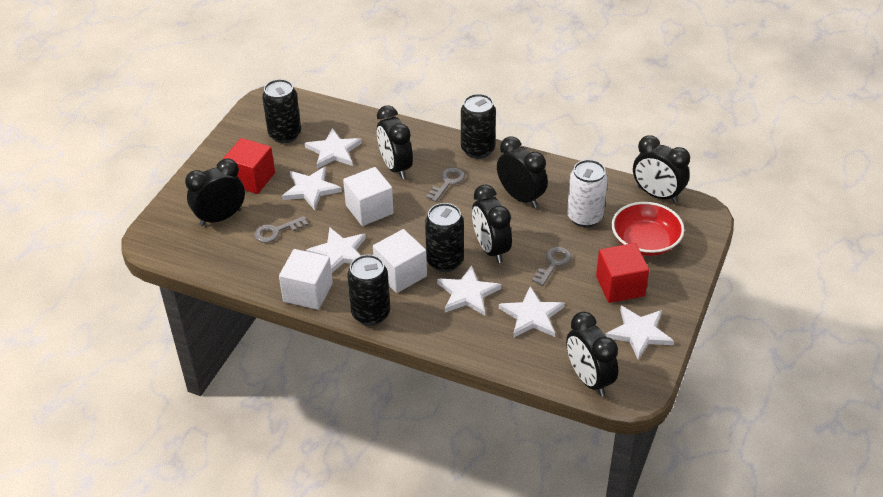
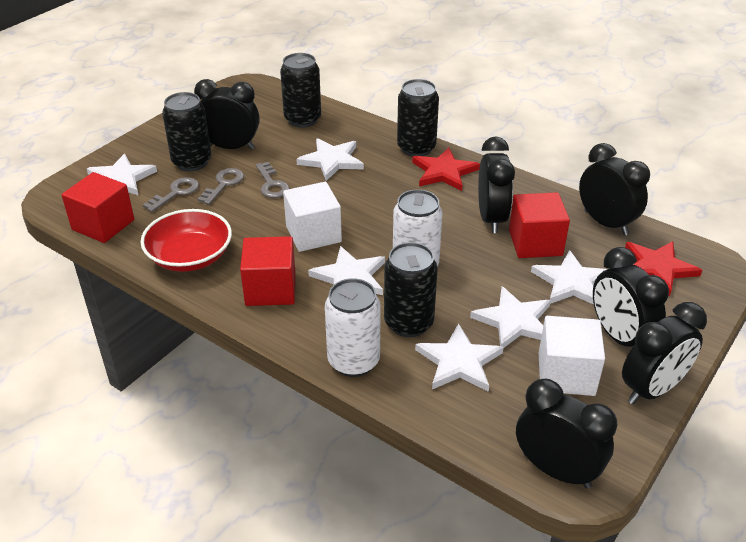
red cube: [223,138,275,194] [596,243,649,303] = 2 -> [61,172,134,243] [240,236,296,306] [509,192,570,258] = 3
red star: none = 0 -> [412,147,480,191] [625,241,702,297] = 2
white can: [567,160,608,227] = 1 -> [325,278,381,377] [393,189,443,267] = 2
white cube: [279,249,333,310] [343,167,394,226] [373,229,427,293] = 3 -> [283,182,342,252] [539,316,605,396] = 2

